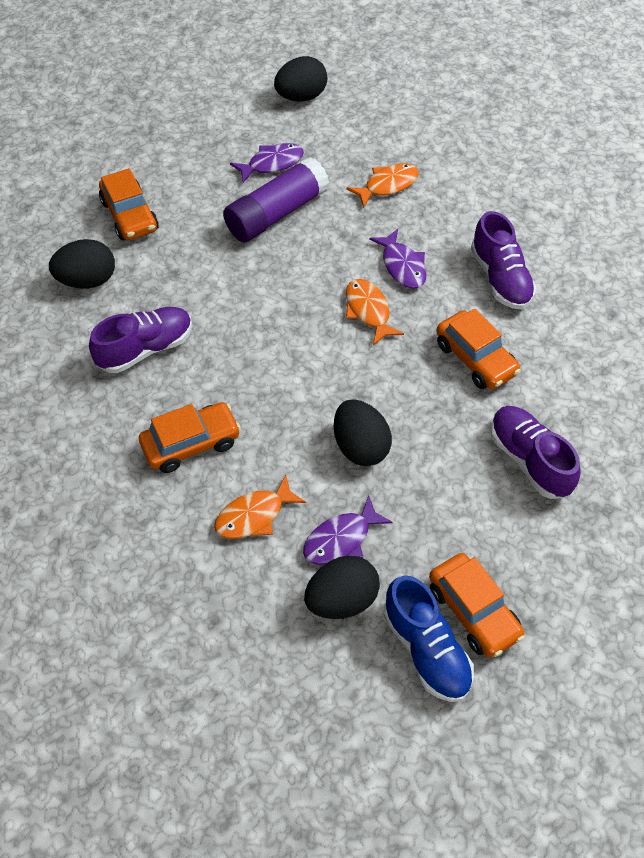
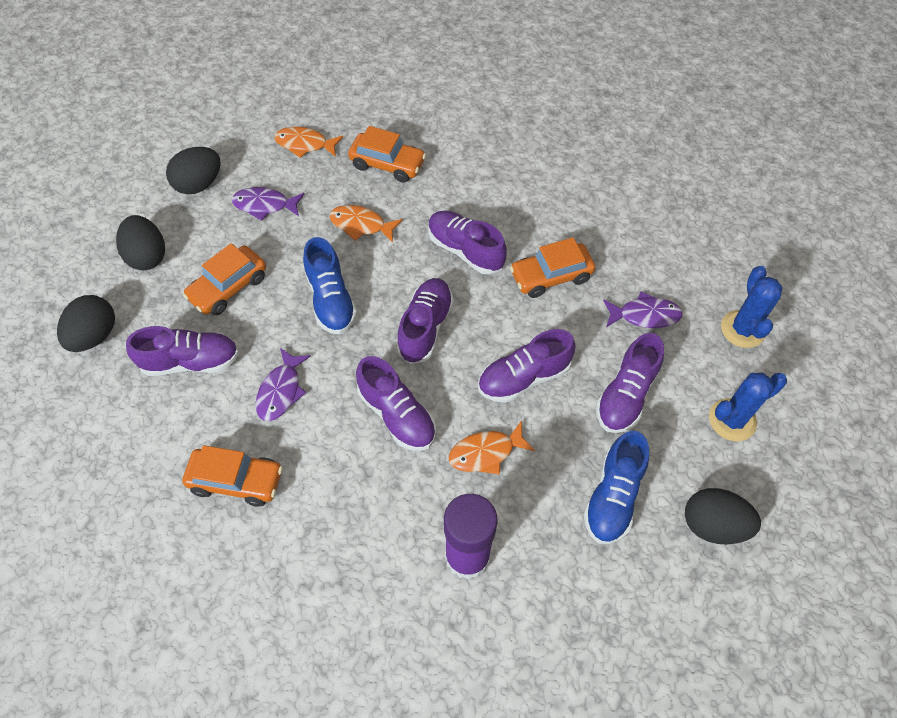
blue cactus: none = 0 -> [709,373,787,441] [721,266,783,348] = 2
blue shoe: [383,575,474,702] = 1 -> [303,237,357,334] [584,431,649,544] = 2
purple shoe: [89,307,192,373] [471,211,536,309] [491,406,581,499] = 3 -> [126,326,239,376] [356,356,436,451] [396,278,454,364] [428,210,507,274] [478,329,576,403] [596,333,664,433] = 6

